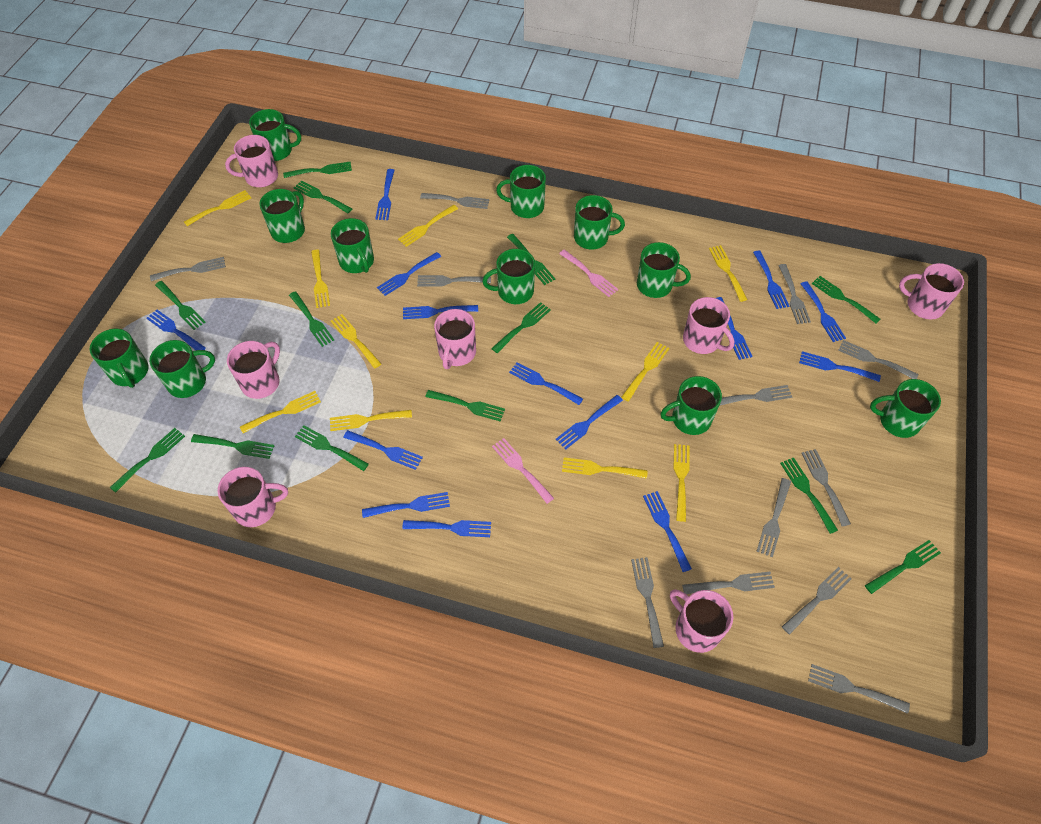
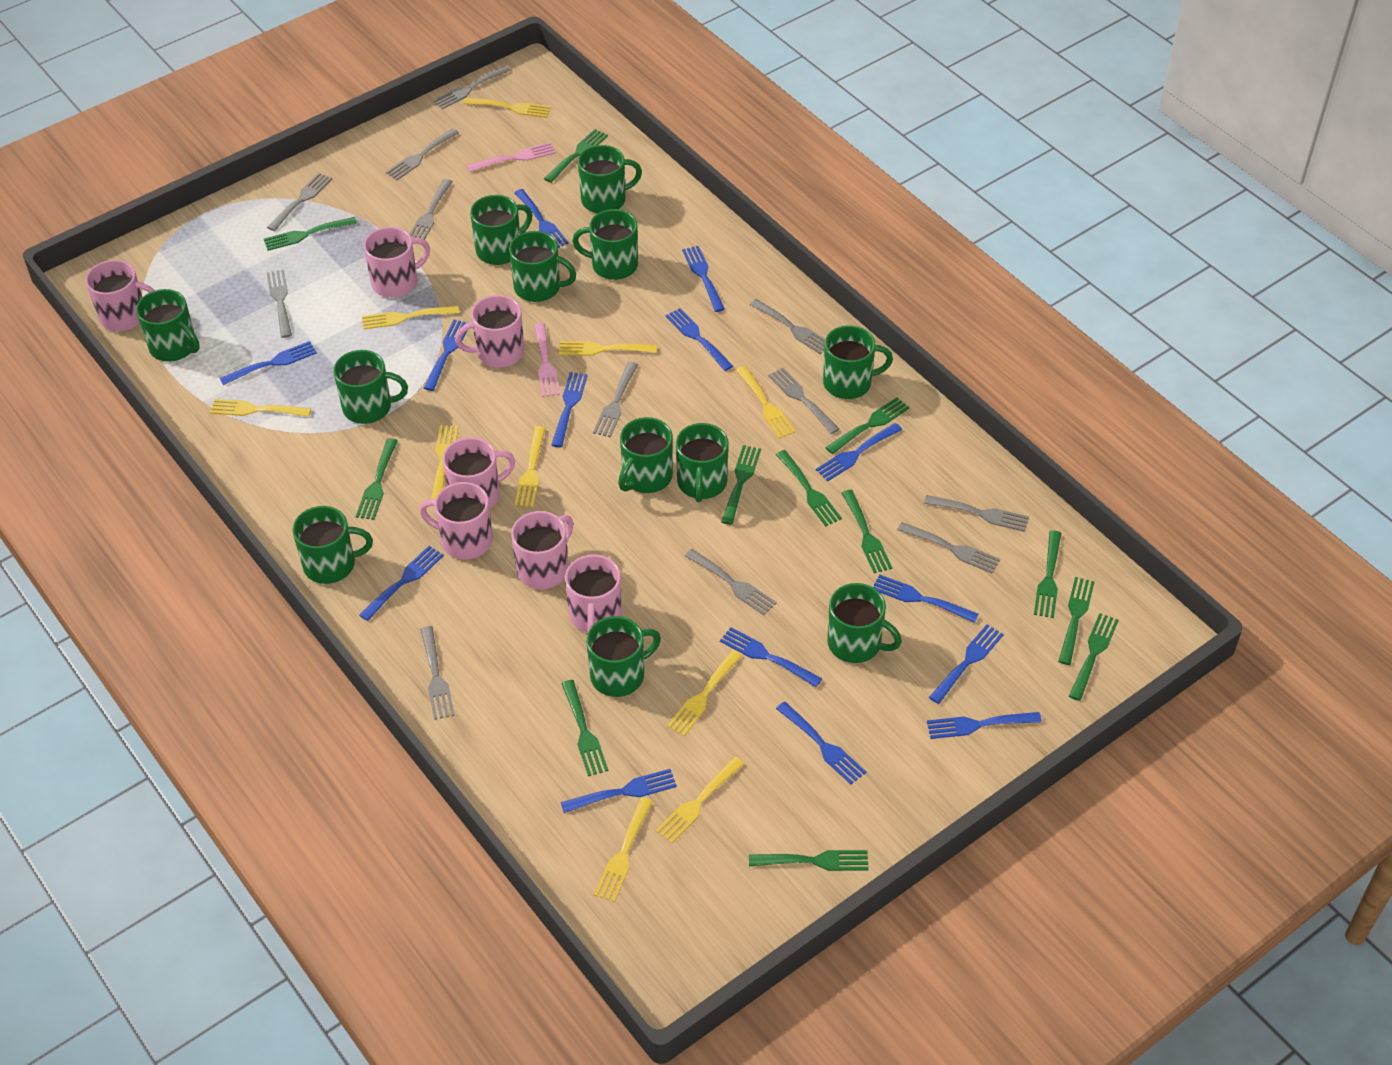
green fork: [110,428,185,493] [155,281,206,330] [191,434,274,459] [283,162,352,178] [289,291,334,347] [294,180,352,213] [295,425,369,471] [425,390,505,421] [491,302,551,353] [507,234,555,285] [780,457,838,534] [812,276,880,323] [865,540,941,594] = 13 -> [264,217,357,251] [356,438,398,520] [544,129,608,183] [561,680,608,776] [721,445,761,525] [749,850,869,871] [776,450,842,526] [825,397,910,454] [842,490,892,573] [1034,530,1061,618] [1058,577,1095,665] [1069,613,1119,701] = 12
green mug: [89,329,149,388] [149,340,215,398] [249,109,301,161] [259,189,305,243] [331,218,374,273] [482,249,535,304] [496,165,546,218] [574,195,625,249] [637,242,691,298] [660,376,722,435] [870,379,941,438] = 11 -> [136,289,200,362] [292,506,373,584] [333,350,408,424] [470,195,533,265] [509,231,576,302] [572,209,638,280] [578,145,642,213] [586,616,661,697] [618,417,673,493] [676,423,729,502] [823,325,893,399] [827,583,902,663] = 12

